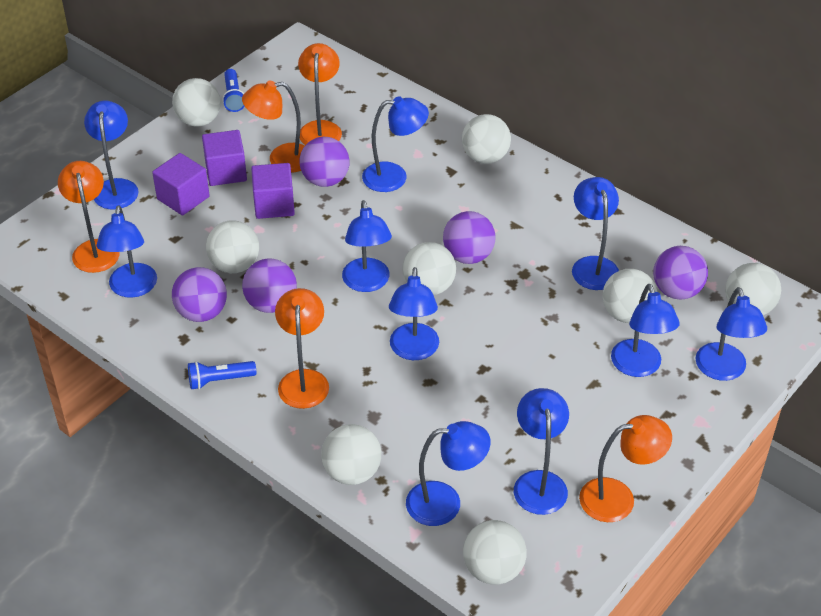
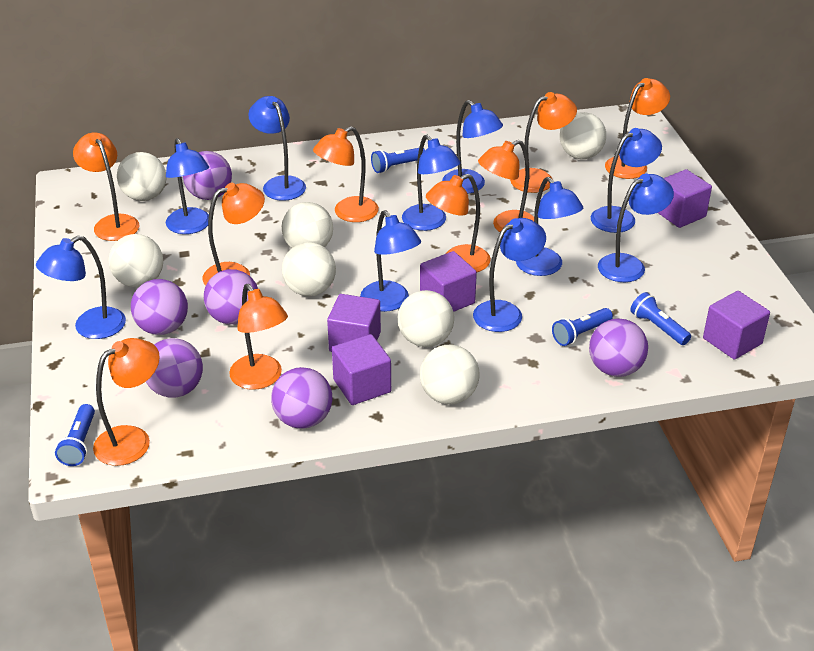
blue flashlight: [188,361,256,390] [222,69,245,112] = 2 -> [55,404,95,466] [371,148,425,173] [552,308,613,346] [630,292,691,345] = 4
orange lamp: [58,161,120,273] [242,80,305,173] [275,288,329,409] [298,43,342,145] [579,415,672,522] = 5 -> [73,132,139,241] [93,338,160,466] [202,183,265,285] [229,284,288,390] [313,126,379,222] [426,174,491,272] [478,140,534,232] [510,92,577,193] [605,78,670,179] = 9
purple ball: [172,267,227,322] [242,258,297,313] [299,137,350,187] [443,211,496,264] [653,246,708,300] = 5 -> [131,279,188,335] [146,338,203,398] [183,151,232,200] [204,269,258,325] [271,367,332,429] [589,318,648,377] = 6
purple cube: [152,153,210,215] [202,130,247,186] [251,163,295,219] = 3 -> [327,294,381,352] [332,334,391,405] [420,251,477,312] [658,169,712,228] [703,291,770,360] = 5
white ball: [172,78,221,127] [206,220,259,273] [321,424,381,485] [402,242,456,295] [462,114,511,164] [463,520,527,585] [602,269,657,323] [725,263,781,315] = 8 -> [108,234,163,287] [117,152,167,201] [282,202,333,248] [282,242,336,296] [398,290,454,347] [420,344,480,404] [560,112,606,159] = 7

